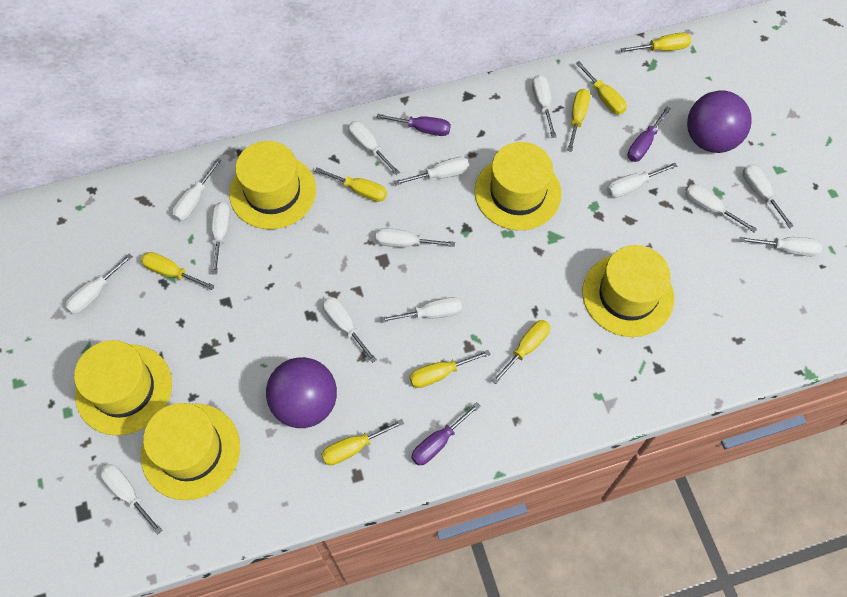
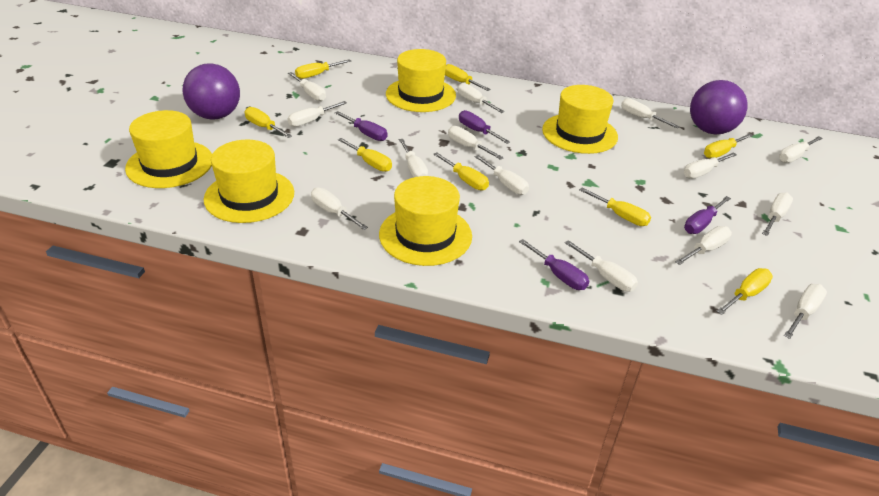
purple screwdriver: [377,114,451,136] [411,402,480,466] [627,106,671,162] = 3 -> [335,111,387,141] [459,110,510,144] [519,239,589,290] [684,196,731,234] = 4

